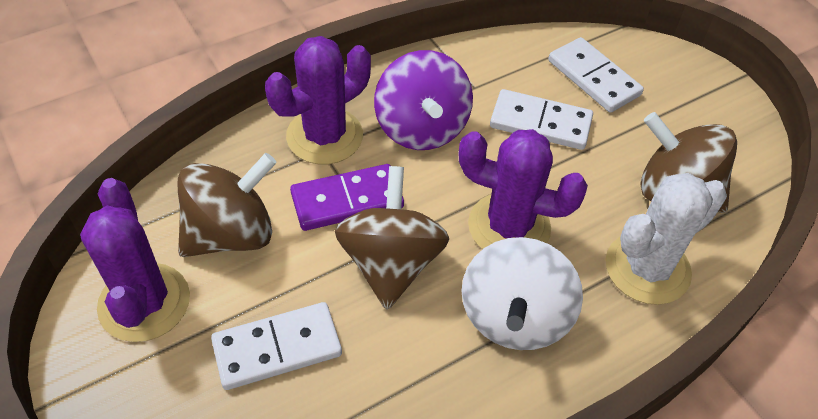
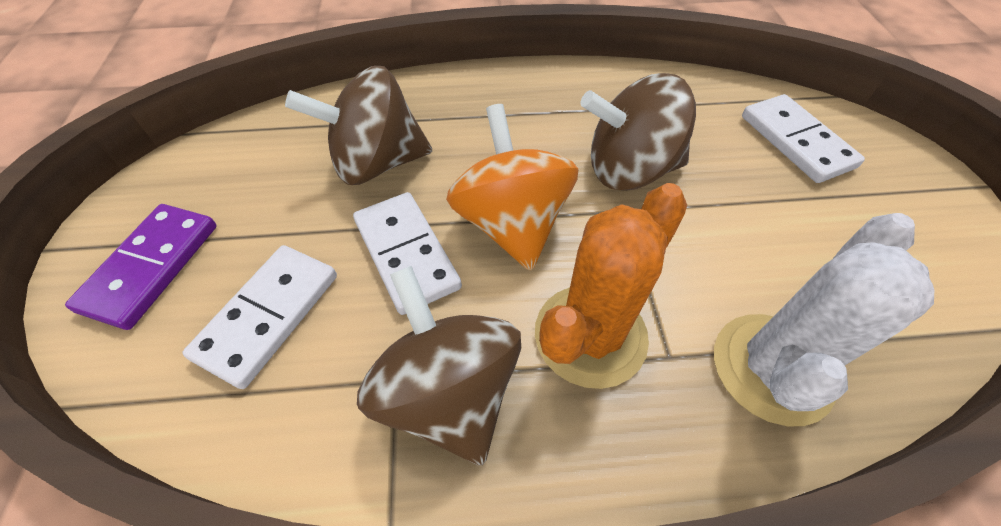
orange cactus: none = 0 -> [535,183,687,389] = 1
orange spinning top: none = 0 -> [446,104,578,271] = 1
purple cactus: [80,178,190,342] [265,36,371,164] [459,129,588,249] = 3 -> none = 0
purple spinning top: [374,50,473,150] = 1 -> none = 0
white spinning top: [461,237,583,350] = 1 -> none = 0

